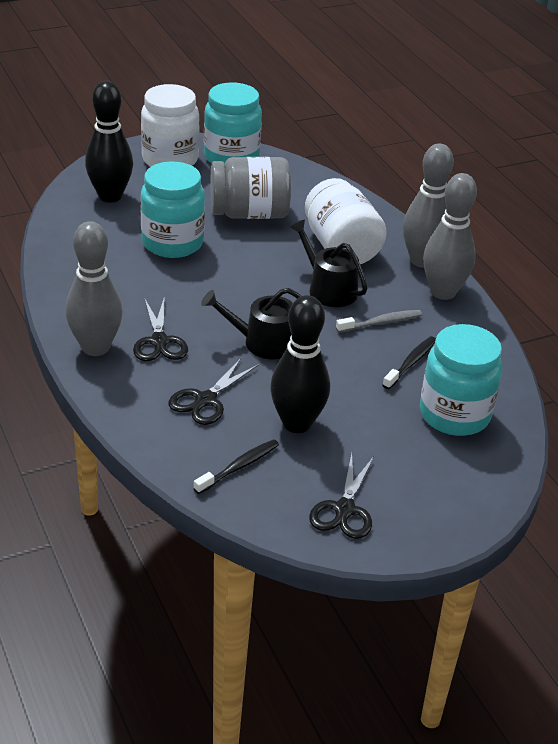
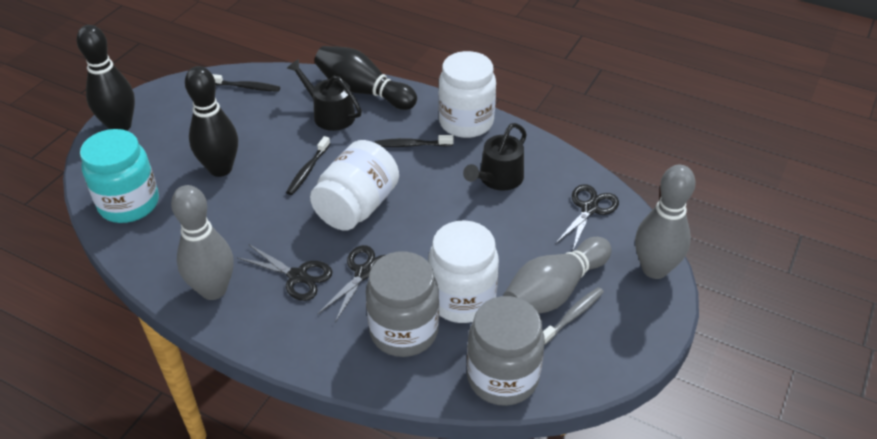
black bowling pin: [85,81,133,203] [270,295,330,433] = 2 -> [77,25,135,131] [185,66,238,177] [315,46,417,110] = 3
black toothbrush: [194,439,279,494] [382,336,436,389] = 2 -> [212,74,280,92] [286,136,330,195] [374,135,454,147] = 3
grey jar: [211,157,291,219] = 1 -> [366,252,439,357] [467,296,545,406] = 2
turquoise jar: [141,162,205,258] [204,82,262,164] [420,324,502,436] = 3 -> [80,129,159,223] = 1
white jar: [141,84,199,167] [305,178,387,264] = 2 -> [310,140,399,231] [428,220,499,323] [438,51,496,138] = 3

